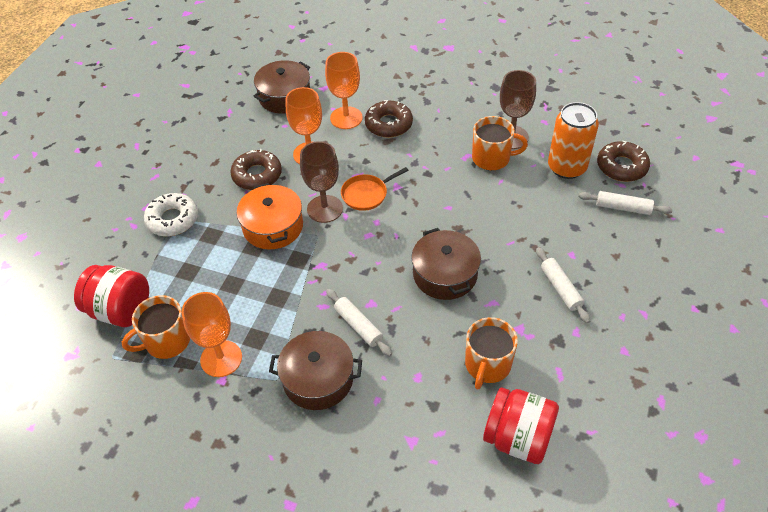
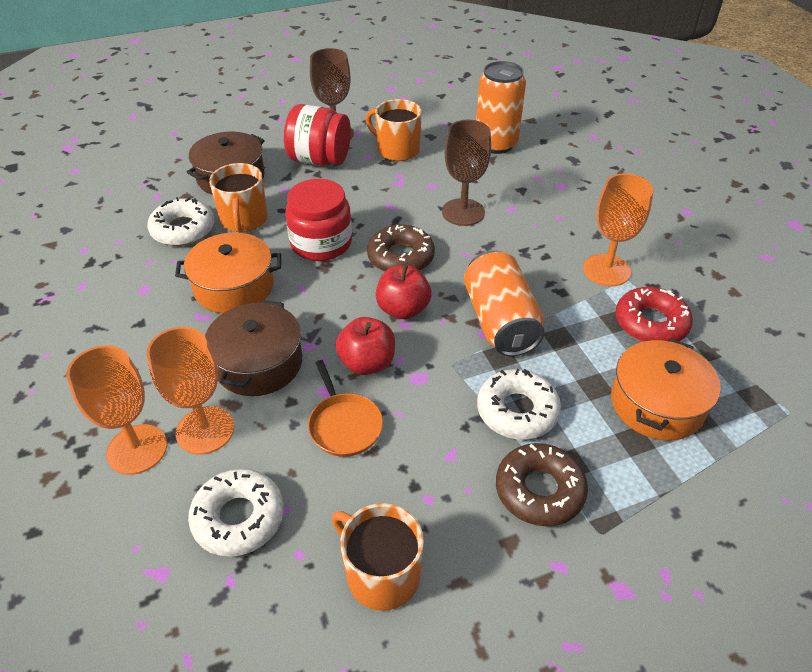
brown donut: [230,149,282,190] [365,100,413,138] [597,141,650,182] = 3 -> [367,225,435,272] [496,443,588,526] = 2
brown pot: [253,60,310,114] [269,331,362,410] [411,228,481,300] = 3 -> [187,132,265,195] [205,300,302,396] = 2
orange can: [548,102,599,179] = 1 -> [464,250,545,356] [476,61,526,154] = 2
orange pot: [237,183,303,250] = 1 -> [175,232,281,313] [611,339,721,440] = 2
red apple: none = 0 -> [335,317,395,375] [376,264,432,319] = 2
red donut: none = 0 -> [615,287,693,342] = 1
white donut: [144,193,198,236] = 1 -> [147,197,215,246] [188,469,284,557] [477,369,561,440] = 3
white rolling pin: [326,289,392,357] [536,247,590,323] [578,191,672,215] = 3 -> none = 0

